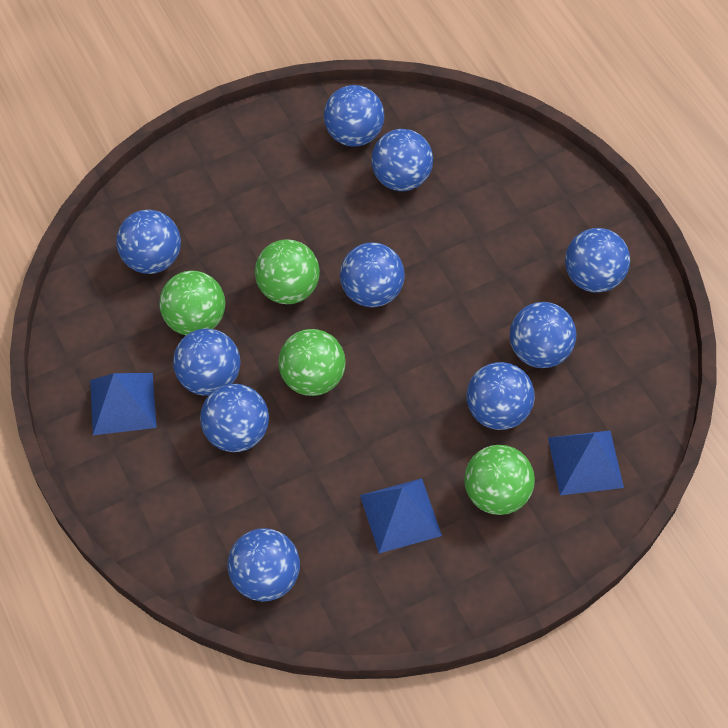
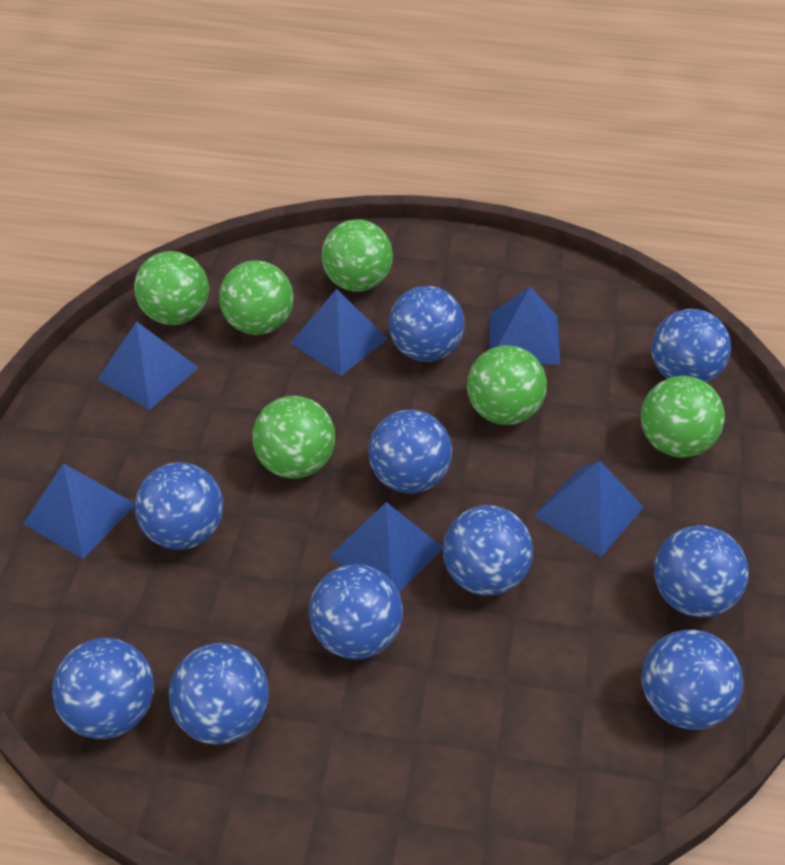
blue pyramid: [90,373,157,435] [360,478,442,553] [548,430,624,495] = 3 -> [23,463,135,559] [98,321,199,410] [290,289,388,376] [329,502,443,593] [489,286,560,365] [534,461,644,557] = 6
green ball: [159,271,225,335] [255,239,320,304] [278,329,345,396] [464,445,535,515] = 4 -> [134,251,209,325] [219,261,294,335] [252,396,335,479] [322,219,393,292] [467,345,547,425] [641,376,725,457] = 6

